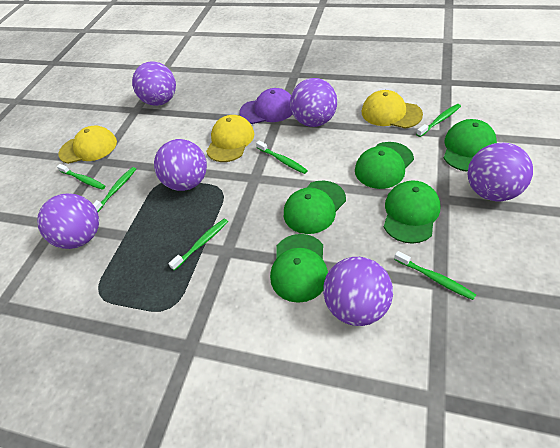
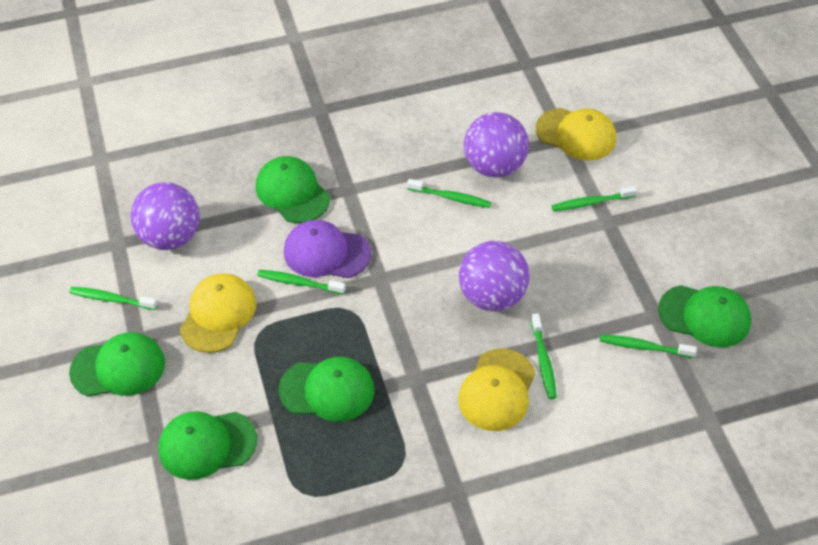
purple ball: [37,193,99,249] [132,61,176,106] [154,139,207,191] [290,78,337,127] [323,257,393,326] [468,143,533,201] = 6 -> [130,182,200,250] [459,241,530,311] [464,112,529,178] = 3

